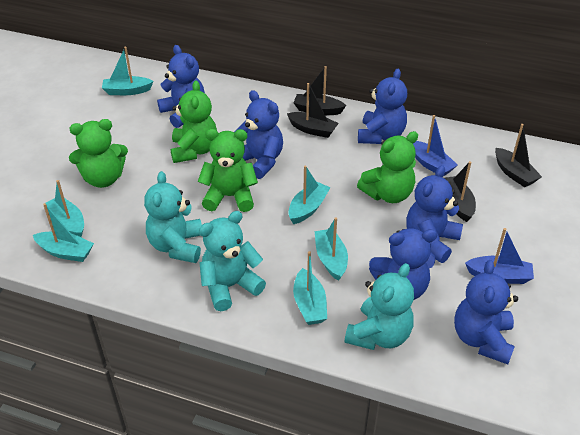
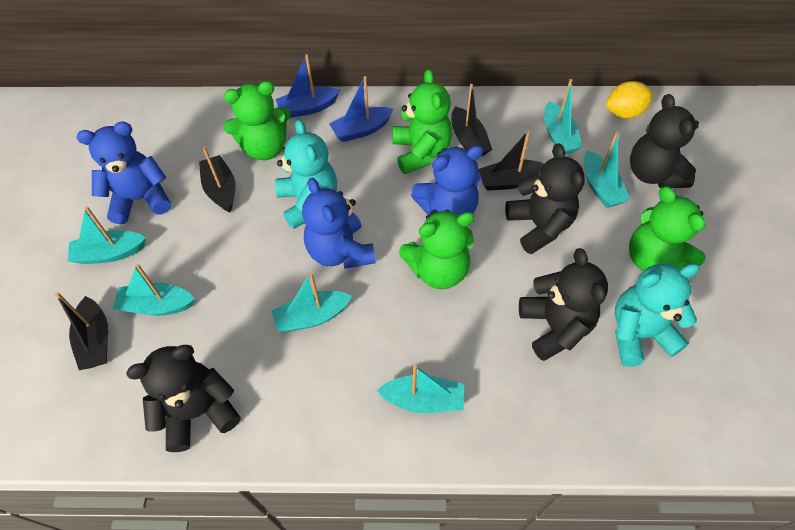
black teddy bear: none = 0 -> [126,345,241,452] [505,143,585,254] [519,248,608,361] [630,94,699,188] = 4
blue teddy bear: [157,45,205,128] [234,90,283,179] [358,69,407,144] [369,228,437,300] [406,165,463,263] [454,260,518,364] = 6 -> [77,121,171,224] [302,178,376,269] [411,145,483,215] = 3
turquoise teddy bear: [144,171,202,263] [199,211,266,311] [345,263,414,350] = 3 -> [275,119,337,229] [615,263,700,366] = 2
yellow lemon: none = 0 -> [606,81,654,119] = 1

